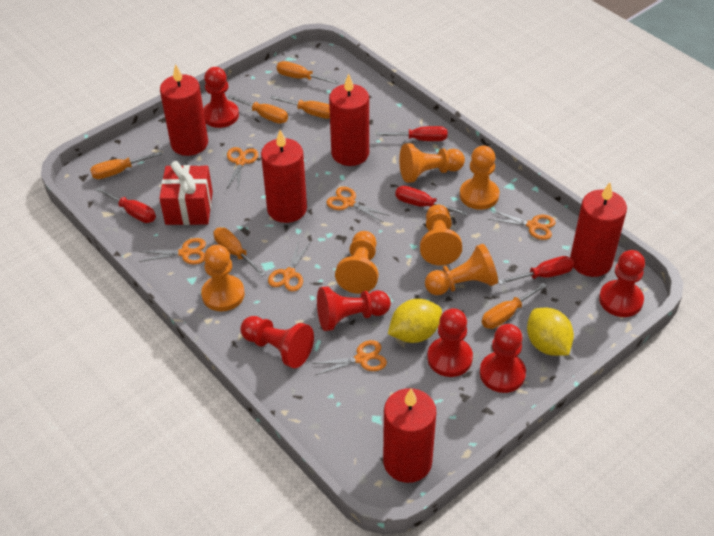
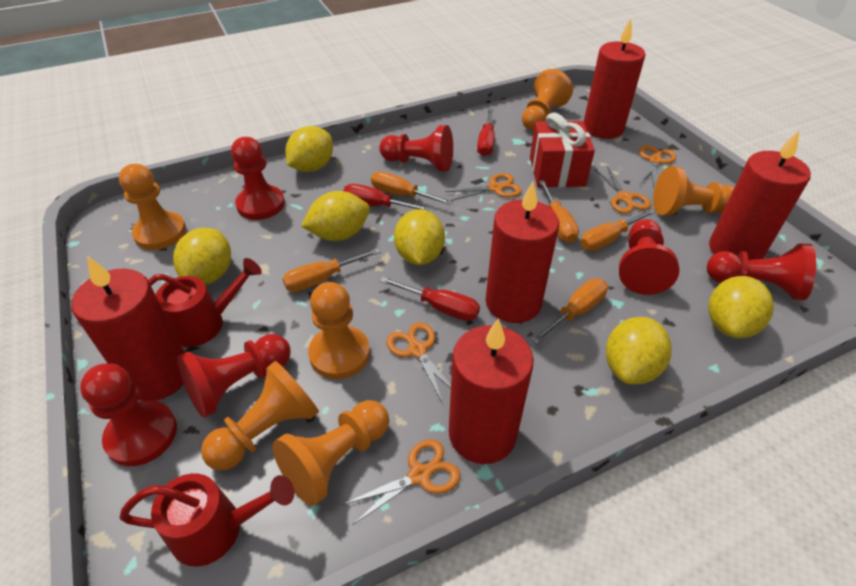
orange scissors: [139,238,206,264] [226,147,259,190] [268,241,311,292] [311,340,387,375] [326,187,390,222] [488,210,556,240] = 6 -> [343,439,461,525] [386,322,451,404] [445,173,522,201] [595,166,651,214] [639,145,676,187] = 5
orange screwdriver: [90,151,163,179] [214,227,266,277] [228,95,288,124] [270,96,330,119] [277,61,339,84] [482,283,547,329] = 6 -> [282,248,381,292] [371,171,453,205] [532,279,608,344] [539,180,579,243] [580,209,656,251] = 5
red screwdriver: [95,187,156,223] [376,126,447,141] [395,186,468,216] [498,256,574,285] = 4 -> [343,184,430,211] [379,276,480,321] [477,109,495,156] = 3
red watering can: none = 0 -> [119,473,294,567] [148,258,262,347] = 2
yellow lemon: [388,299,442,343] [527,308,574,356] = 2 -> [173,228,231,285] [285,126,333,172] [301,191,370,241] [394,209,445,265] [606,317,671,385] [708,276,774,338] = 6

